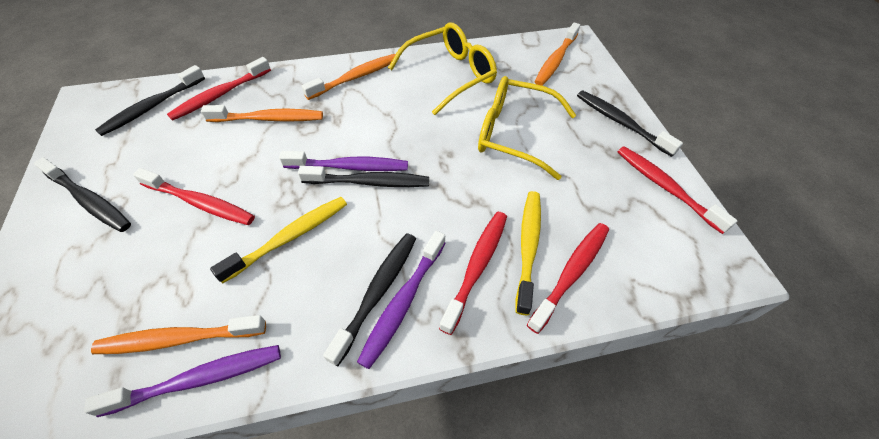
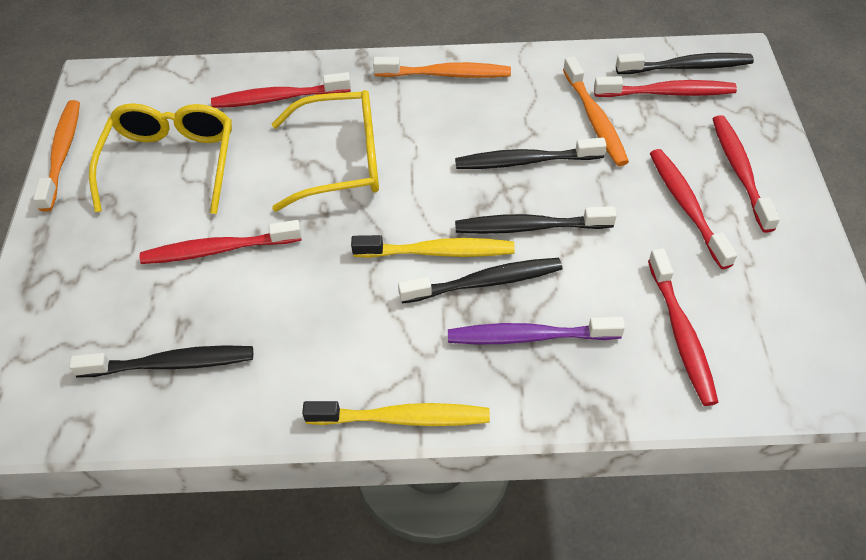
orange toothbrush: [91,315,266,354] [201,105,323,122] [301,54,399,100] [535,23,580,86] = 4 -> [33,100,80,212] [373,57,511,78] [563,56,629,166] = 3
purple toothbrush: [84,345,281,417] [279,151,408,171] [357,231,445,369] = 3 -> [448,317,625,344] = 1
red toothbrush: [133,168,255,225] [167,57,271,121] [439,212,507,335] [527,223,609,334] [617,146,737,234] = 5 -> [140,220,302,264] [211,72,351,108] [594,76,737,97] [648,248,719,406] [650,149,737,269] [713,115,780,233] = 6

